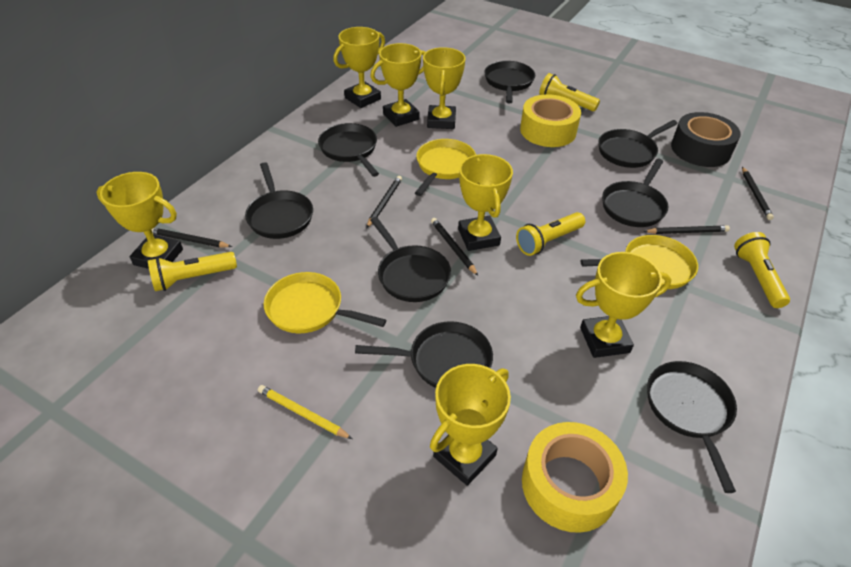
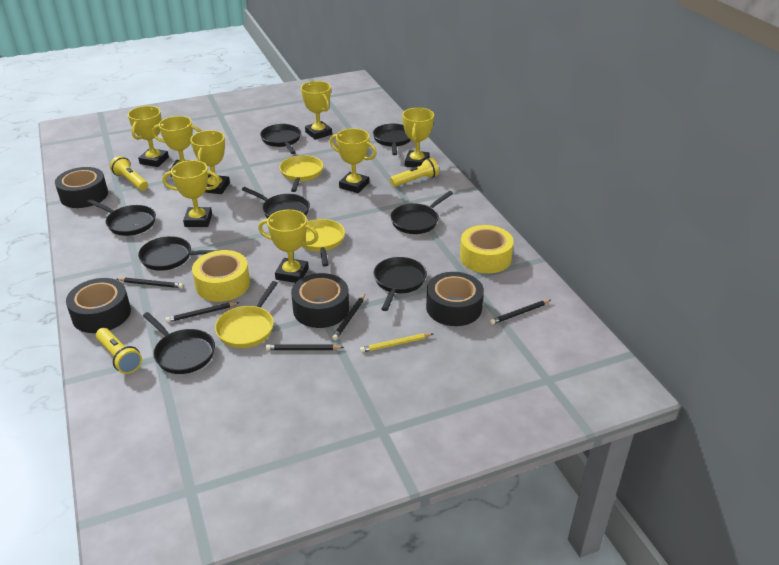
black tape: [671,112,741,167] = 1 -> [55,167,108,208] [66,278,131,333] [291,273,349,328] [426,272,484,326] = 4
yellow flashlight: [148,252,237,291] [516,212,585,256] [539,73,600,111] [734,232,790,308] = 4 -> [96,328,142,374] [110,156,148,191] [390,157,439,187] = 3
yellow trophy: [96,172,183,269] [333,27,385,108] [370,43,425,127] [423,47,466,129] [430,364,511,486] [458,154,513,251] [576,252,672,358] = 7 -> [128,106,169,167] [152,116,201,177] [162,160,220,227] [190,130,230,194] [258,209,318,283] [301,81,332,140] [330,128,377,193] [402,108,434,168] = 8

